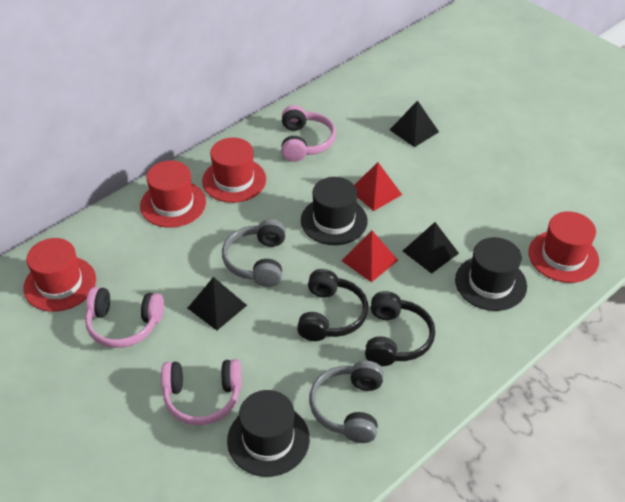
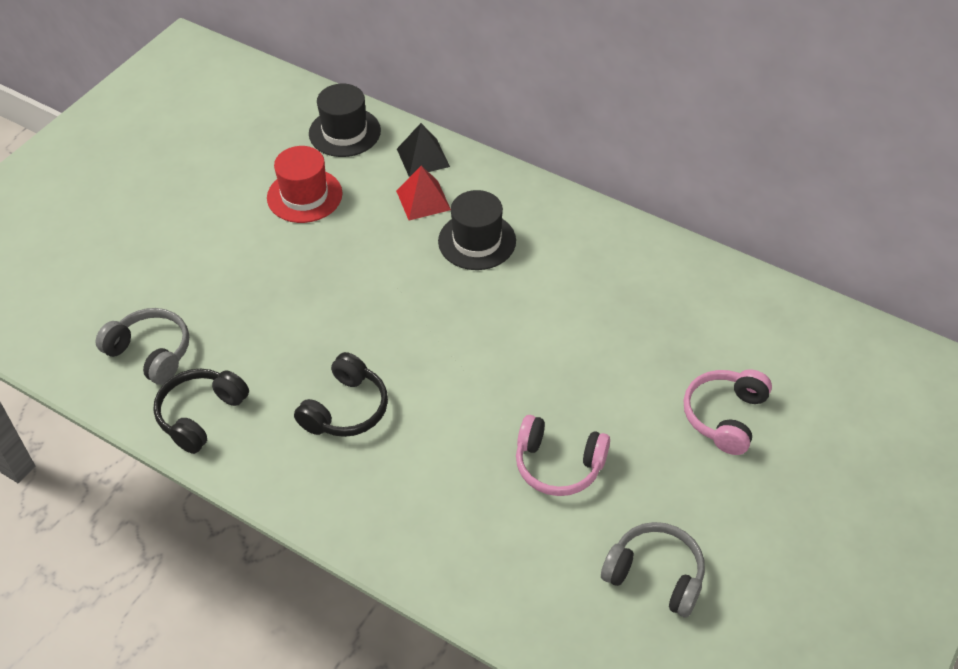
black hat: [227,390,310,477] [301,177,368,245] [455,237,527,311] = 3 -> [309,84,381,157] [438,190,516,270] = 2
black pyramid: [188,277,247,331] [390,100,439,147] [403,222,459,274] = 3 -> [397,123,450,177] = 1
pink headphones: [85,287,164,348] [161,359,242,425] [281,105,336,162] = 3 -> [516,415,610,496] [684,369,772,455] = 2
red hat: [23,238,96,312] [140,160,206,228] [202,137,266,203] [528,211,599,283] = 4 -> [267,146,343,223] = 1
red pyramid: [341,231,398,282] [355,162,402,211] = 2 -> [396,166,451,220] = 1

